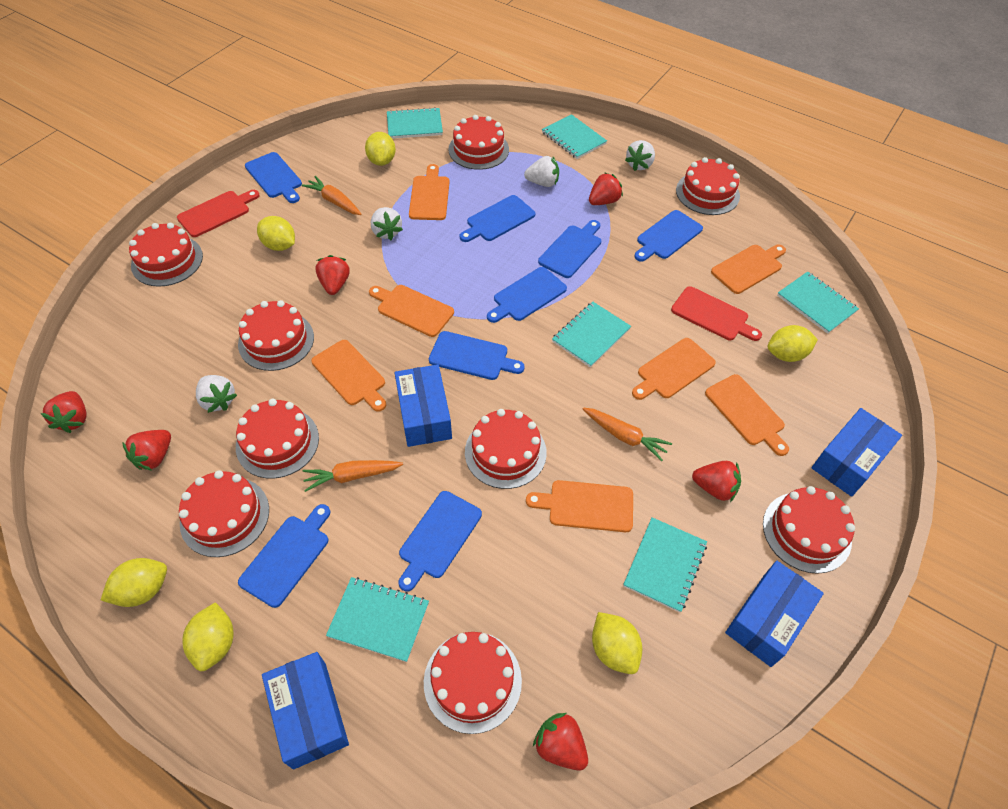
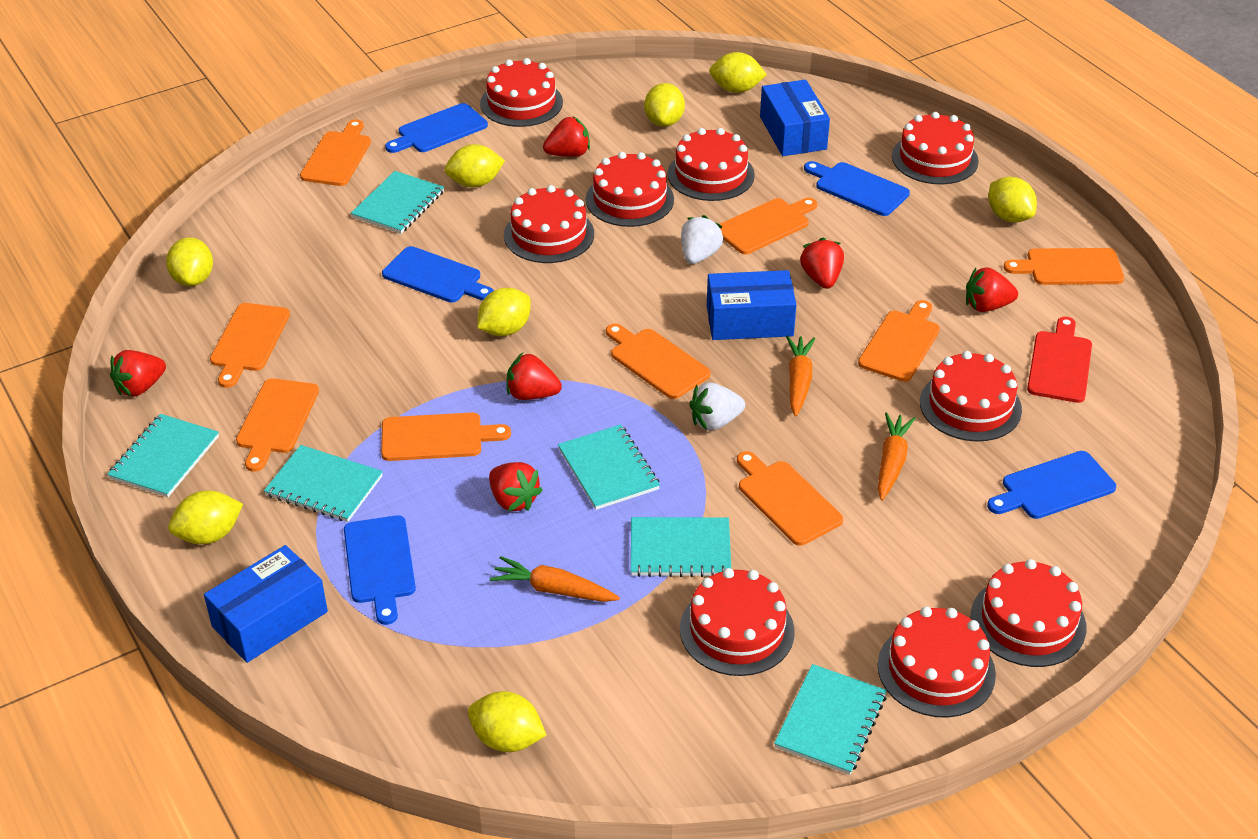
blue box: [262,652,349,769] [394,364,452,447] [725,561,824,667] [812,408,902,497] = 4 -> [204,545,328,663] [707,270,797,340] [760,79,830,156] = 3
blue cutting board: [238,504,330,608] [245,152,302,203] [399,491,482,592] [429,331,525,380] [460,195,535,242] [487,267,567,323] [538,220,601,278] [634,210,703,262] = 8 -> [344,515,416,625] [382,246,494,302] [385,103,488,153] [804,161,910,216] [987,451,1116,519] = 5
orange cutting board: [311,340,386,412] [369,285,454,337] [409,164,449,220] [526,480,633,532] [632,338,716,400] [705,374,789,456] [711,245,786,294] = 7 -> [210,303,290,388] [236,378,319,472] [300,119,371,186] [381,412,511,461] [606,324,711,399] [720,198,817,254] [737,451,843,546] [858,300,940,382] [1004,248,1124,285] = 9
red cutting board: [177,190,260,237] [671,286,762,341] = 2 -> [1027,317,1092,403] = 1
white strawberry: [196,375,237,413] [371,207,403,240] [524,156,559,187] [625,140,655,171] = 4 -> [681,215,723,264] [689,382,745,431] = 2
yellow lemon: [101,558,167,607] [182,602,233,671] [257,216,295,251] [365,132,396,166] [592,612,642,674] [767,325,818,362] = 6 -> [166,238,213,286] [168,491,243,544] [444,144,505,188] [468,691,547,752] [477,288,531,336] [644,83,685,127] [709,52,767,93] [988,177,1037,222] = 8

